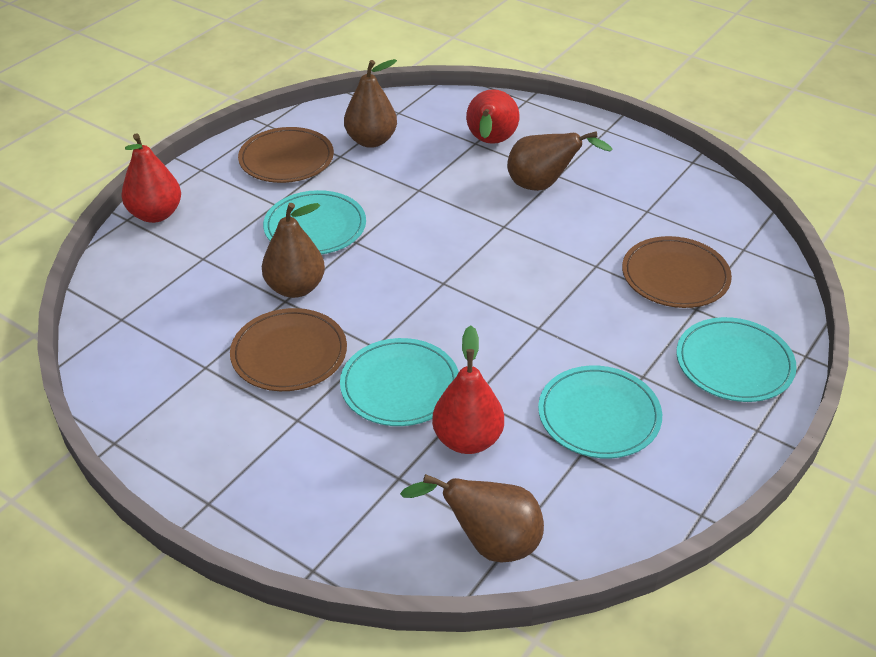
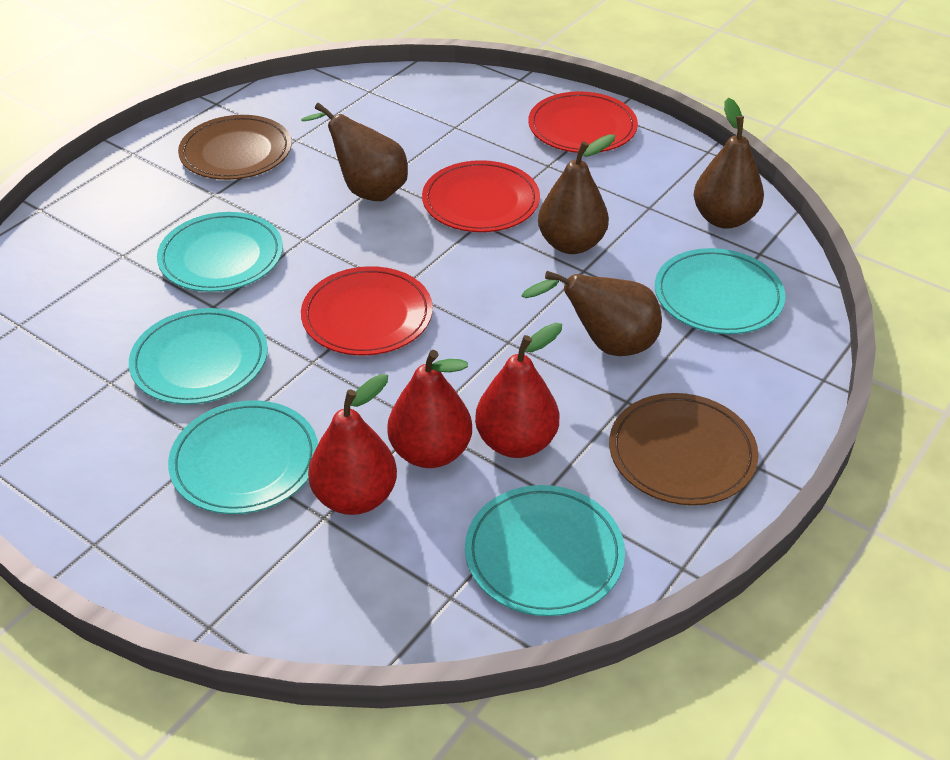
brown plate: [230,308,347,391] [238,127,334,183] [622,236,732,308] = 3 -> [178,115,292,180] [609,393,758,505] = 2
red plate: none = 0 -> [301,266,433,356] [422,160,540,232] [528,91,638,153] = 3
turquoise plate: [263,190,366,254] [340,338,459,426] [538,366,662,459] [676,317,797,402] = 4 -> [129,308,268,405] [157,212,283,292] [168,400,318,514] [465,485,625,616] [655,248,785,334] = 5

